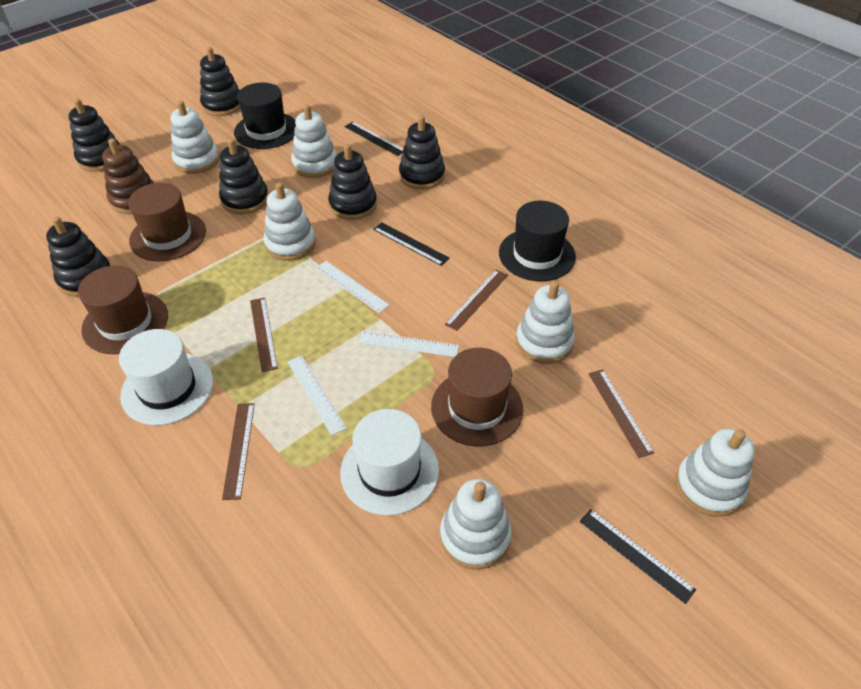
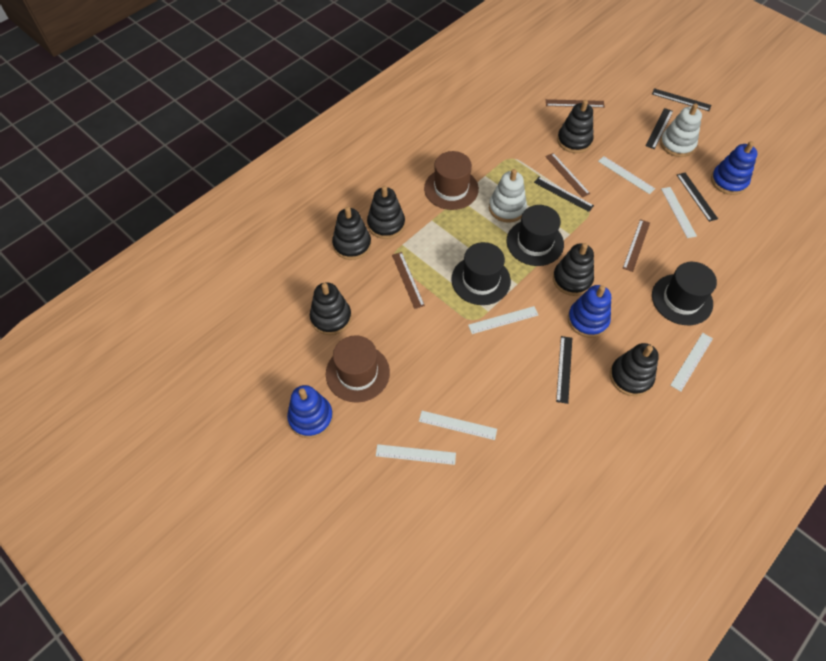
black hat: [234,83,296,149] [499,201,576,281] = 2 -> [451,242,511,305] [507,205,564,266] [652,262,717,325] = 3
black ruler: [345,122,403,156] [373,222,450,266] [579,509,696,604] = 3 -> [534,177,594,212] [556,336,572,404] [646,108,673,149] [652,88,711,111] [677,173,718,222] = 5
blue stacking toy: none = 0 -> [287,385,333,438] [568,285,611,338] [711,141,757,195] = 3
brown hat: [78,265,168,354] [128,183,206,261] [431,348,523,446] = 3 -> [326,335,390,402] [424,151,479,210] = 2
brown stacking toy: [102,138,154,214] = 1 -> none = 0
white hat: [119,329,213,425] [340,409,439,516] = 2 -> none = 0
white ruler: [288,356,347,436] [316,261,390,313] [358,331,459,357] = 3 -> [376,444,456,465] [419,411,497,440] [468,306,538,334] [598,156,655,194] [661,187,697,238] [670,333,713,392] = 6
white stacking toy: [171,101,220,174] [264,183,316,261] [291,105,337,178] [440,479,512,570] [516,281,575,364] [676,429,754,517] = 6 -> [489,169,527,223] [660,103,702,157] = 2

